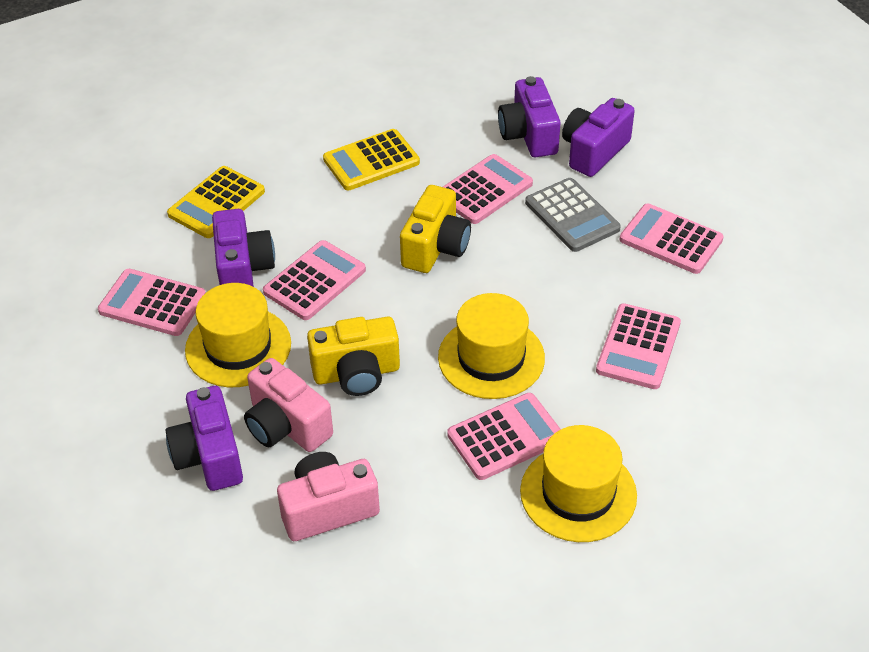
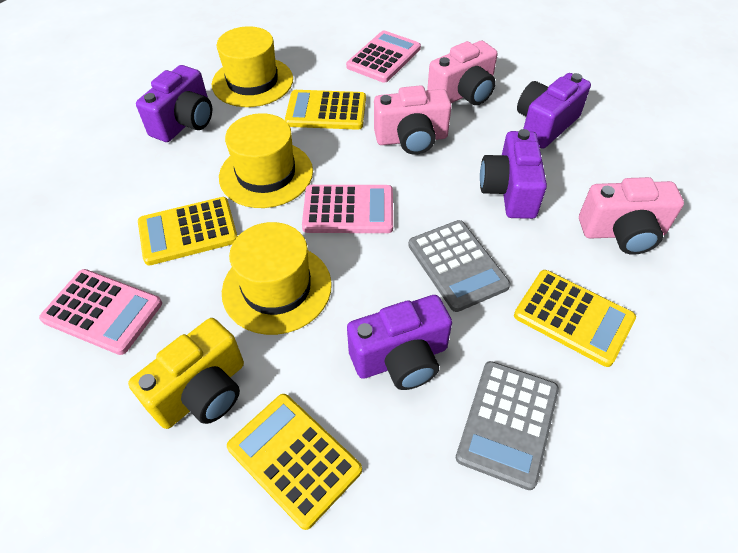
grey calculator: [525,178,621,252] = 1 -> [408,220,510,312] [456,361,559,490] = 2
pink calculator: [98,269,206,336] [263,240,366,320] [443,154,533,224] [447,393,561,480] [596,303,681,389] [619,203,724,274] = 6 -> [39,269,162,355] [302,185,393,233] [346,31,421,83] = 3
pink camera: [244,358,333,452] [277,452,380,541] = 2 -> [374,85,452,155] [427,41,498,105] [579,177,684,255] = 3
yellow calculator: [167,166,265,238] [323,129,420,190] = 2 -> [138,197,238,265] [227,394,362,530] [285,90,366,130] [514,270,636,367] = 4
yellow camera: [307,317,400,396] [400,185,471,273] = 2 -> [128,318,244,429] = 1

